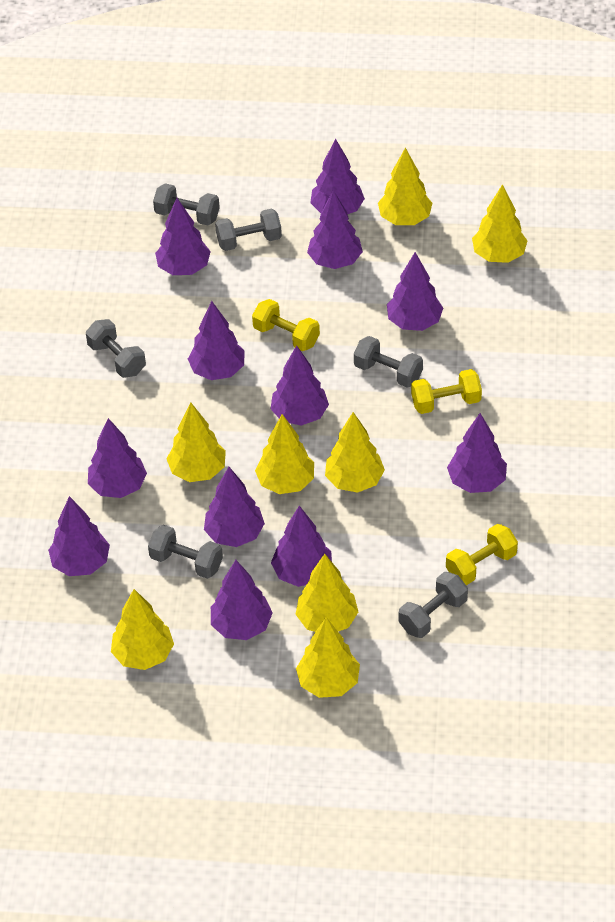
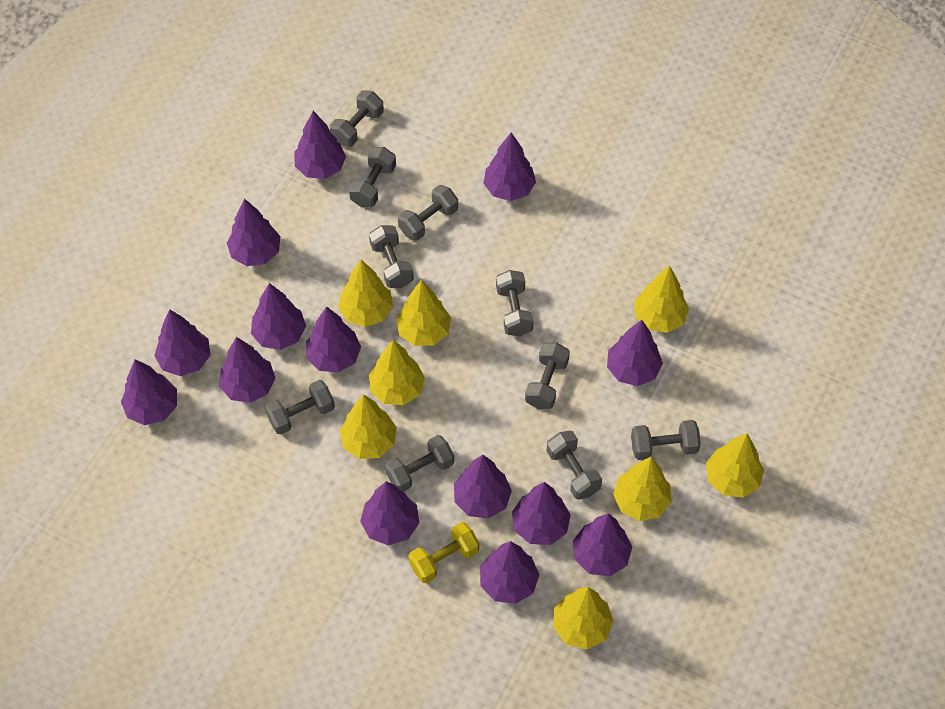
grey dumbbell: [86,319,146,378] [148,525,223,579] [153,183,220,225] [215,209,282,251] [354,336,423,388] [399,572,468,638] = 6 -> [265,380,335,435] [330,90,384,147] [349,147,396,207] [369,225,414,288] [385,435,454,492] [398,185,458,241] [496,270,534,336] [525,342,570,409] [547,430,602,500] [631,420,701,460] = 10
purple tree: [48,496,110,576] [88,418,147,498] [155,198,211,275] [188,301,245,380] [204,467,265,547] [211,560,273,640] [270,345,329,426] [271,506,332,587] [307,190,363,269] [310,139,365,214] [387,252,443,331] [447,413,507,493] = 12 -> [121,359,177,425] [154,309,210,376] [219,337,275,403] [227,198,280,266] [251,283,306,350] [295,111,346,179] [306,306,361,373] [360,481,419,545] [454,455,512,519] [480,541,539,604] [483,133,536,201] [512,482,571,545] [573,513,632,576] [607,320,663,386] = 14
yellow dumbbell: [252,299,320,351] [411,369,482,414] [446,524,518,585] = 3 -> [408,522,479,583] = 1

